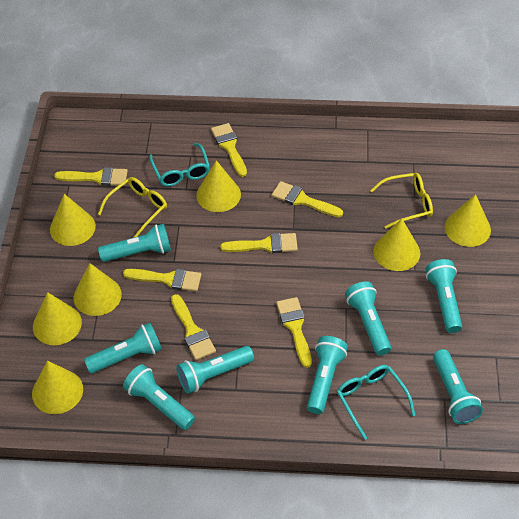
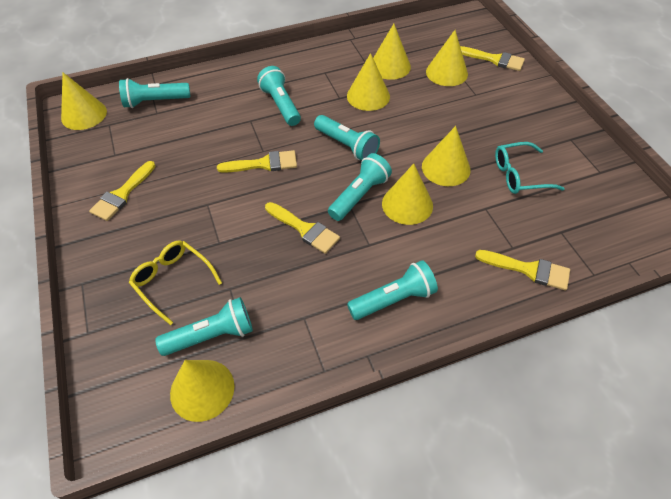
turquoise flashlight: [84,323,162,374] [98,224,171,262] [123,364,195,430] [176,346,254,394] [307,336,348,414] [345,281,391,356] [425,259,462,333] [433,349,483,424] = 8 -> [119,78,191,108] [155,297,253,356] [257,66,301,126] [314,115,380,161] [328,153,392,221] [347,260,438,320] = 6
turquoise glasses: [149,143,210,186] [337,365,415,440] = 2 -> [495,142,565,194] = 1
yellow brush: [54,167,128,186] [123,269,201,291] [171,294,216,360] [211,123,247,177] [220,233,298,253] [271,181,343,217] [276,297,312,368] = 7 -> [89,161,155,221] [217,150,297,173] [265,202,340,254] [460,46,525,71] [475,250,570,290] = 5
yellow glasses: [98,177,167,238] [370,173,433,229] = 2 -> [129,240,222,325] = 1

